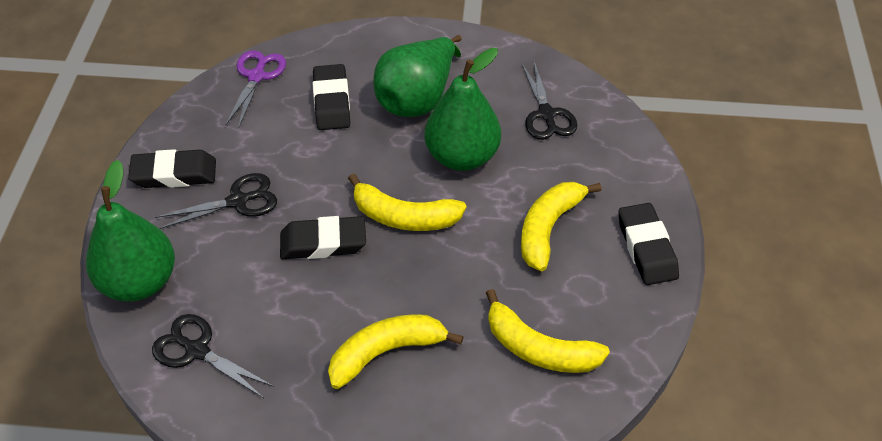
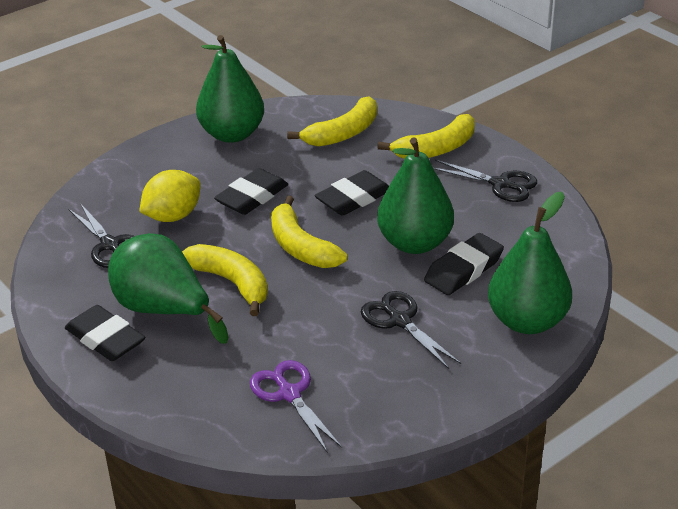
green pear: [86,160,175,302] [373,35,462,117] [425,48,501,171] = 3 -> [108,233,228,344] [196,35,264,143] [377,137,454,254] [488,192,572,334] = 4
yellow lemon: none = 0 -> [139,170,201,222] = 1

